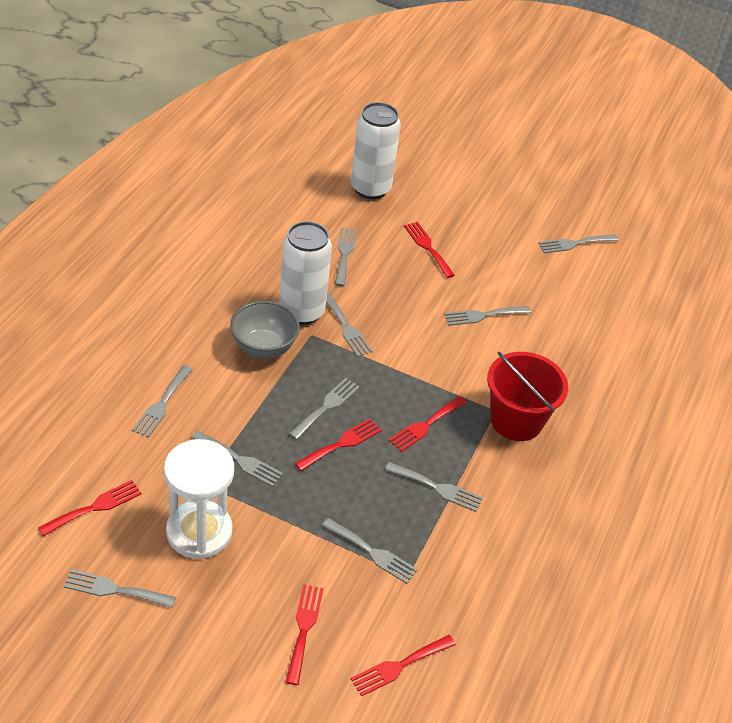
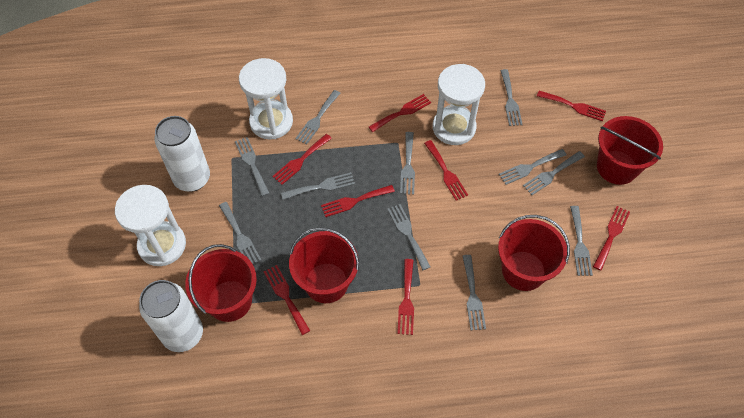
grey bowl: [230,301,300,359] = 1 -> none = 0
grey fork: [64,569,176,608] [132,365,193,438] [191,430,283,487] [289,378,360,440] [322,518,418,584] [326,292,373,357] [335,227,357,286] [385,462,483,512] [444,306,531,326] [538,234,618,253] = 10 -> [219,202,261,264] [235,137,269,196] [281,172,355,200] [295,90,341,144] [387,204,430,270] [400,132,415,195] [462,255,486,330] [499,149,567,185] [500,69,523,126] [523,151,585,195] [570,206,593,276] = 11
red bucket: [487,351,568,441] = 1 -> [185,244,257,322] [289,227,359,303] [498,215,570,291] [597,116,663,185] = 4
red fork: [38,480,142,536] [286,584,324,685] [295,419,382,471] [351,635,456,697] [389,396,467,452] [404,222,455,278] = 6 -> [264,265,310,335] [272,134,332,185] [321,185,395,217] [369,94,431,132] [397,259,414,335] [424,140,468,201] [537,91,606,121] [593,206,630,271] = 8
white hourglass: [164,439,234,559] = 1 -> [115,185,186,266] [239,58,293,140] [433,64,485,145] = 3

